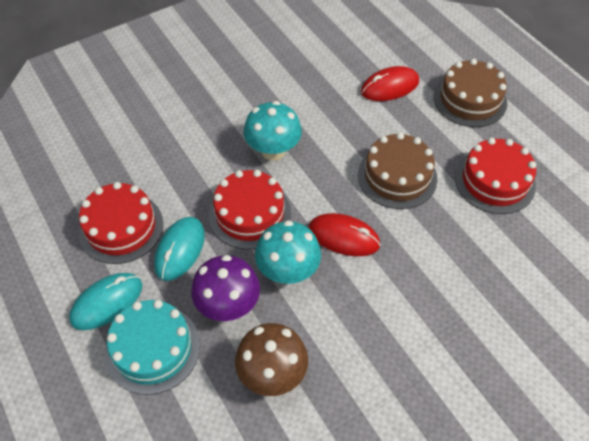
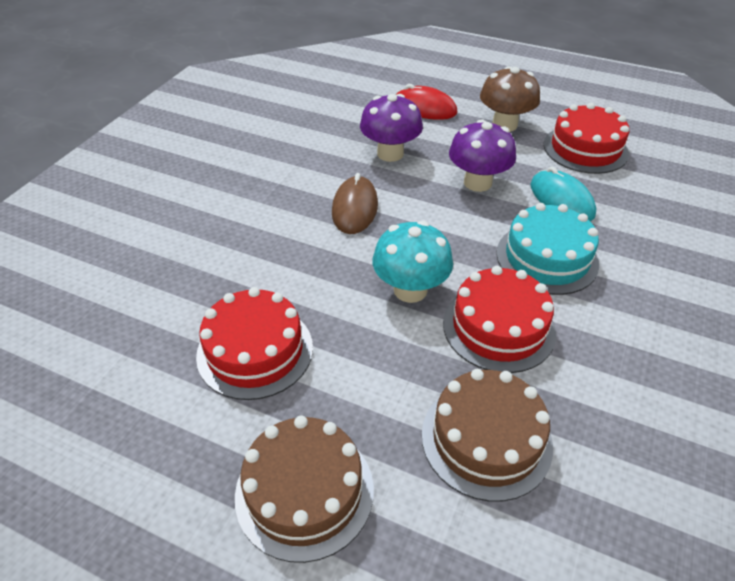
brown mouse: none = 0 -> [332,173,378,234] = 1
purple mushroom: [191,255,260,321] = 1 -> [360,94,423,162] [449,119,516,192] = 2
red mouse: [309,213,381,256] [361,66,419,101] = 2 -> [395,84,458,120] = 1
turquoise mouse: [69,273,142,330] [154,217,205,281] = 2 -> [530,166,596,221] = 1
turquoise mushroom: [244,101,302,161] [255,220,321,284] = 2 -> [372,221,453,303] = 1

